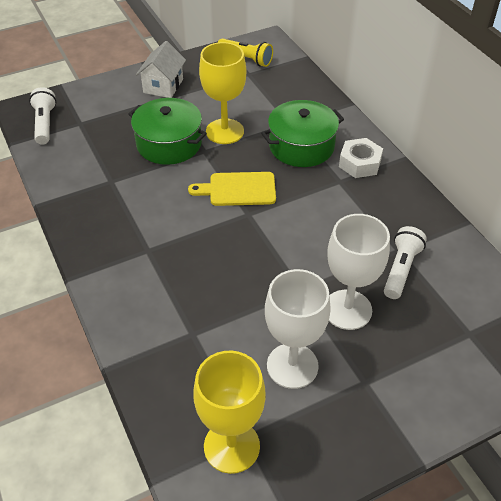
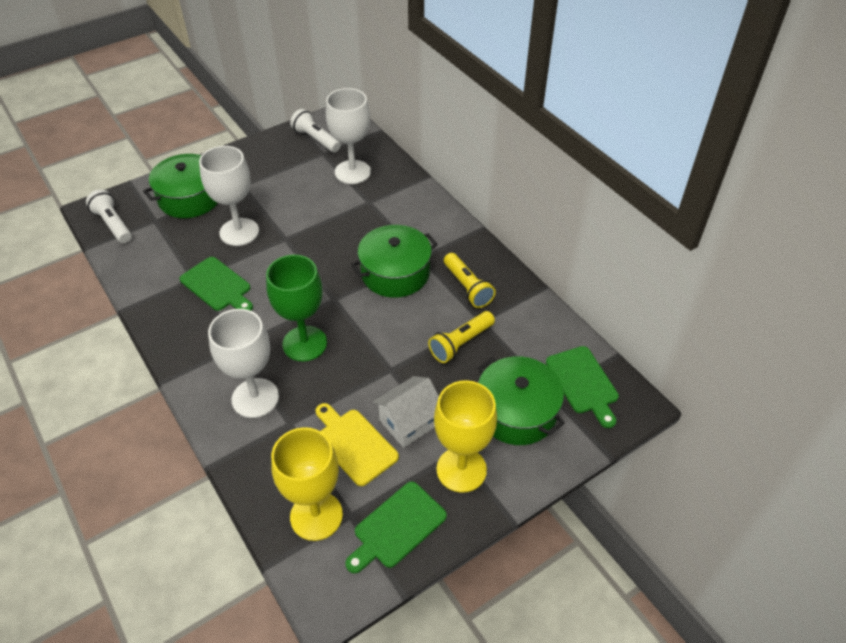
green cutting board: none = 0 -> [180,257,253,311] [345,481,447,574] [546,346,619,428] = 3
green goblet: none = 0 -> [266,255,327,362] = 1
green pot: [128,98,207,165] [261,100,344,167] = 2 -> [143,154,218,218] [351,225,438,298] [478,357,565,445] = 3
white goblet: [265,269,331,389] [327,214,390,330] = 2 -> [199,146,259,246] [208,309,279,418] [326,88,371,184] = 3
white nut: [339,138,383,178] = 1 -> none = 0
yellow flashlight: [218,38,273,67] = 1 -> [428,311,495,363] [444,253,496,308] = 2

